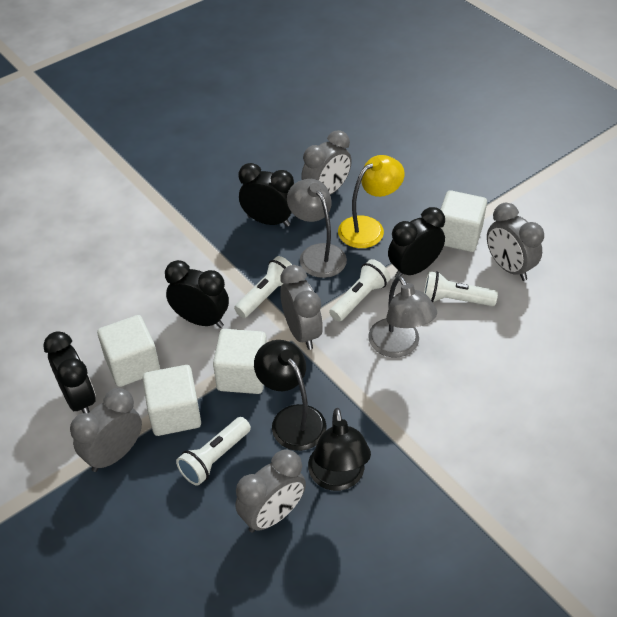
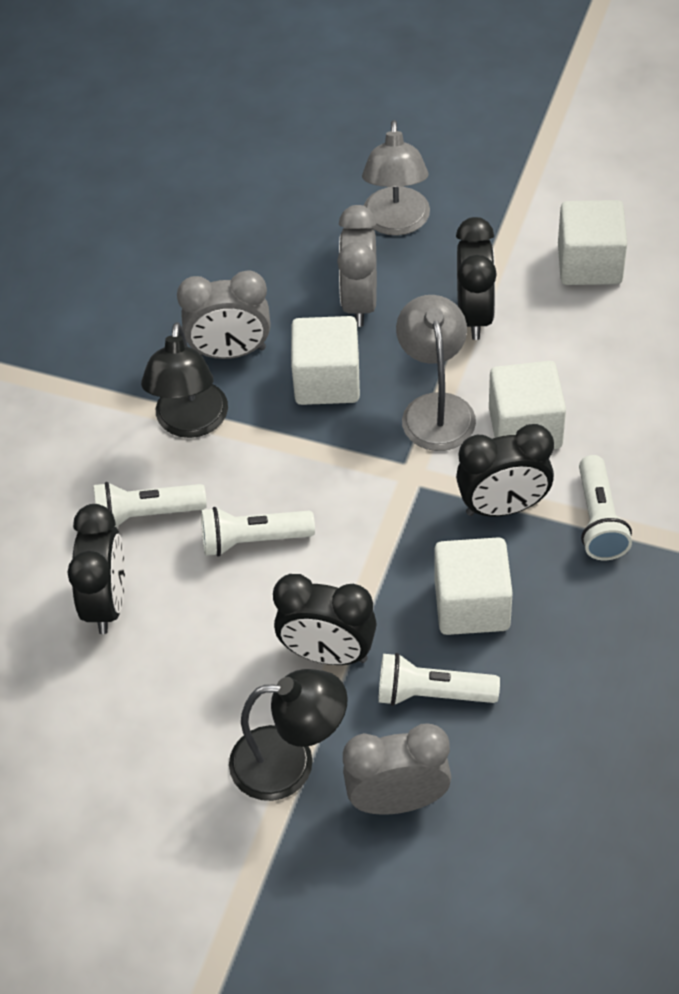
grey clock: [70,388,142,472] [235,449,306,533] [280,265,323,350] [301,130,352,195] [487,203,544,281] = 5 -> [177,270,270,359] [337,205,377,327] [343,723,451,815] = 3
yellow lamp: [338,155,405,248] = 1 -> none = 0

